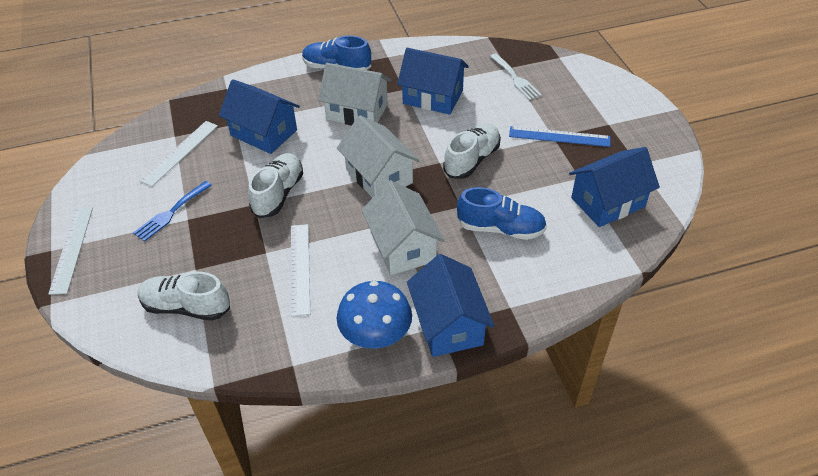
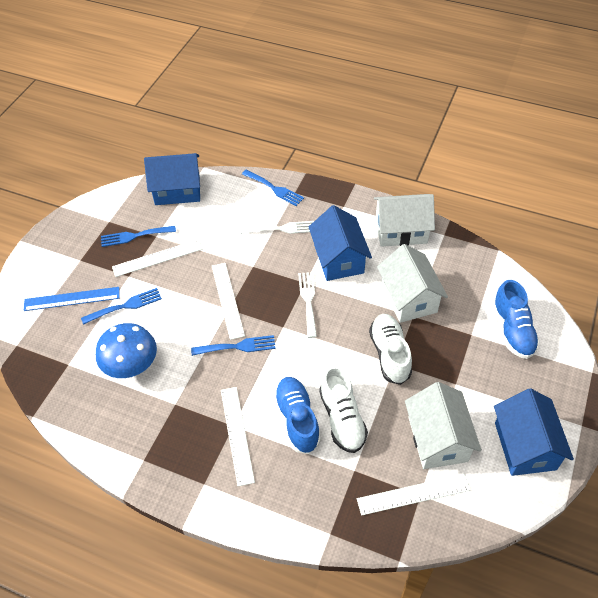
blue fork: [133,181,212,242] = 1 -> [81,288,162,325] [101,226,176,247] [191,335,276,356] [242,170,304,206] = 4
blue house: [219,79,300,154] [397,48,469,115] [407,254,494,357] [569,147,660,227] = 4 -> [144,153,200,205] [309,205,372,281] [494,388,574,476] = 3
white fork: [490,53,541,100] = 1 -> [240,221,314,234] [298,272,317,338] = 2
white ruler: [48,207,93,295] [140,121,218,187] [291,224,310,316] = 3 -> [112,239,203,277] [212,263,245,340] [221,387,255,486] [357,474,470,516] = 4
white shoe: [138,272,230,321] [248,153,303,218] [443,123,501,179] = 3 -> [319,366,368,453] [369,314,412,385] = 2

